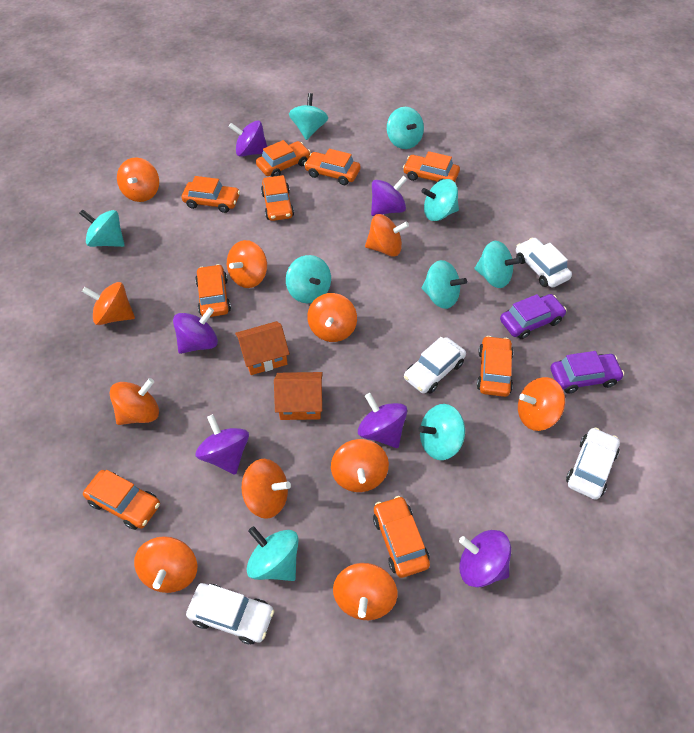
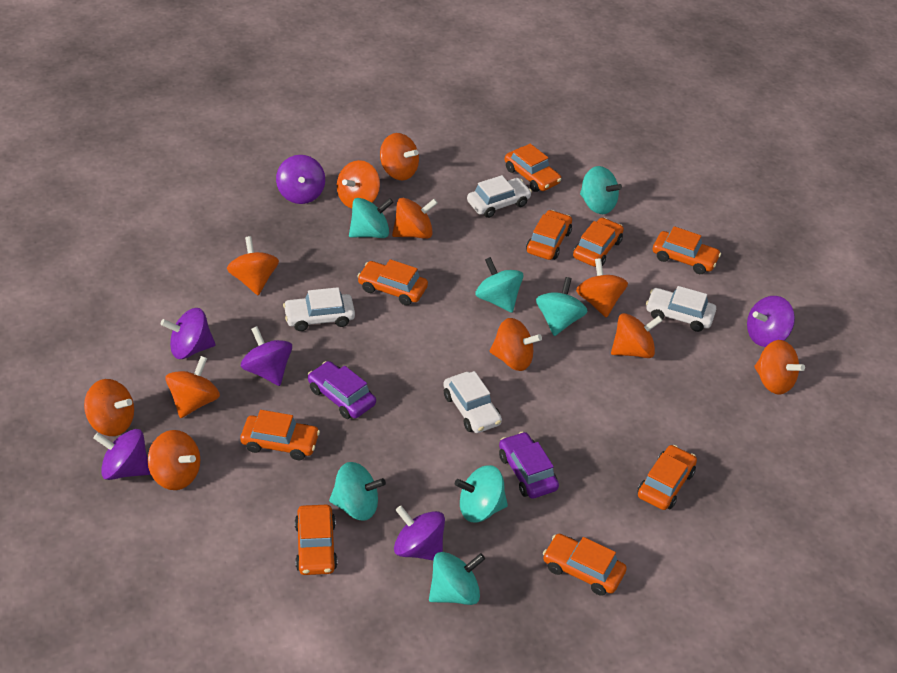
orange house: [235,321,290,375] [274,372,323,420] = 2 -> none = 0
turquoise spinning top: [79,209,125,247] [247,526,299,581] [286,255,331,303] [289,93,328,140] [387,107,424,149] [418,404,465,460] [421,179,459,221] [422,260,467,309] [475,241,522,288] = 9 -> [329,462,386,521] [349,198,394,238] [429,552,485,605] [455,465,508,522] [475,257,523,313] [536,277,588,336] [580,166,622,214] = 7

